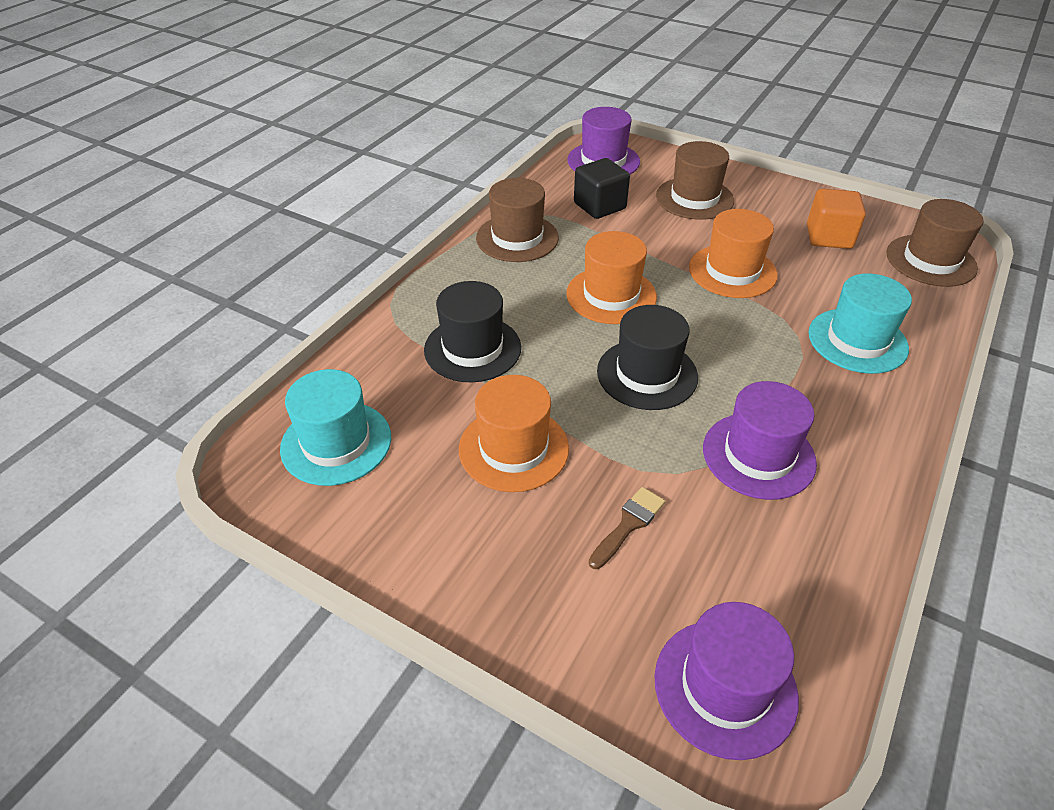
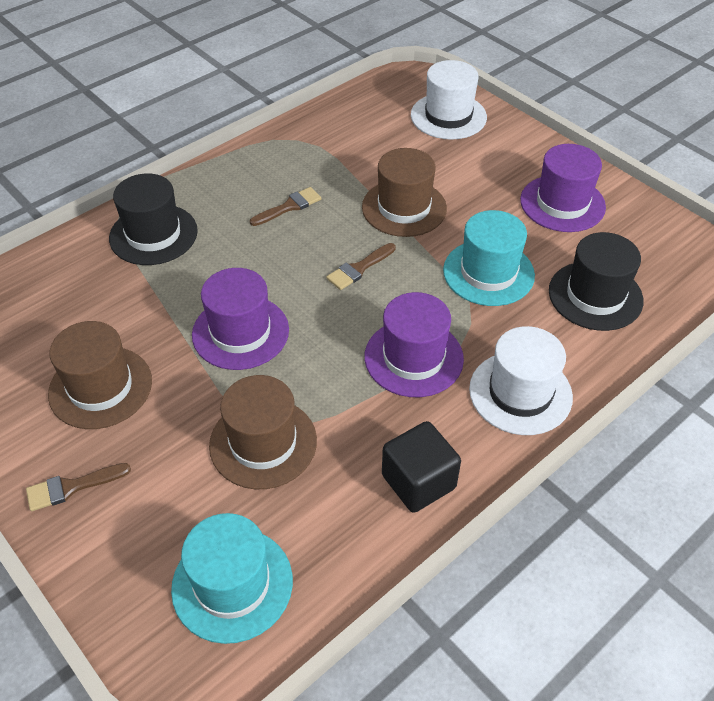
brown brush: [589,487,665,569] = 1 -> [26,463,131,511] [250,187,322,226] [326,243,396,290] = 3
orange cube: [807,189,866,249] = 1 -> none = 0
orange hat: [459,375,569,492] [566,231,657,324] [689,209,778,298] = 3 -> none = 0
white hat: none = 0 -> [411,60,487,140] [469,326,573,435] = 2

